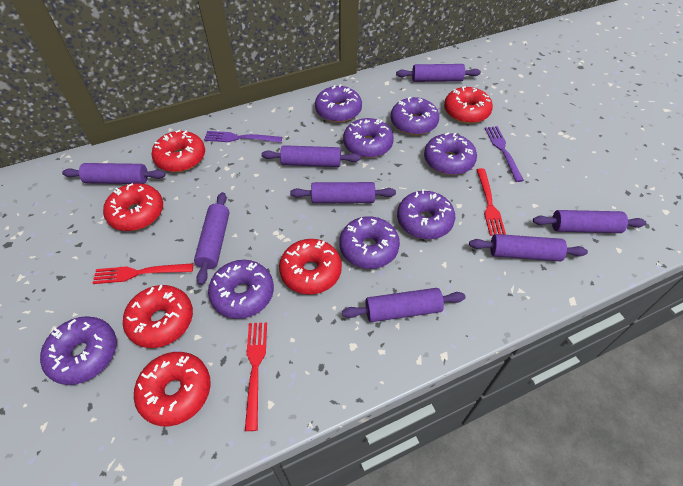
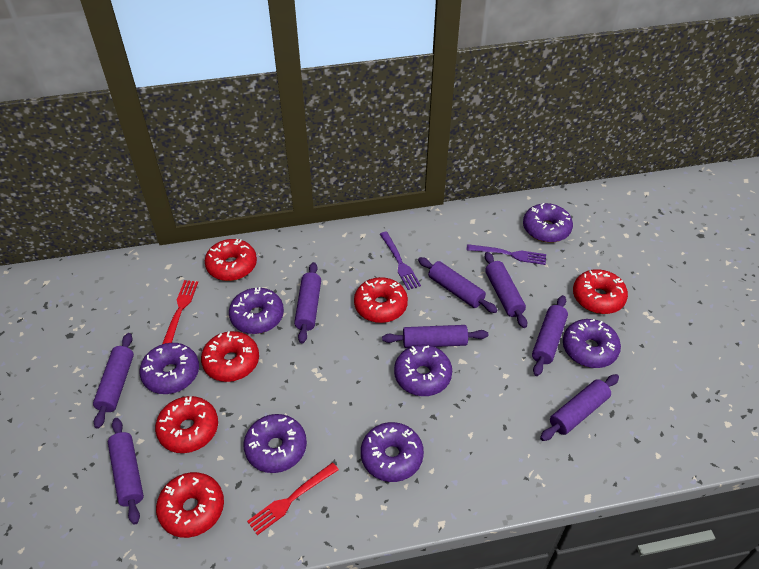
purple donut: [40,316,117,385] [208,260,274,319] [315,84,362,122] [339,216,400,269] [343,118,394,158] [391,97,439,135] [397,190,455,239] [424,133,477,175] = 8 -> [139,343,199,394] [229,287,284,334] [243,414,307,473] [361,422,424,482] [394,345,452,396] [523,203,573,243] [563,319,621,368] = 7
red fork: [93,263,193,284] [245,322,267,431] [476,168,506,236] = 3 -> [162,280,198,344] [247,462,339,535] = 2

